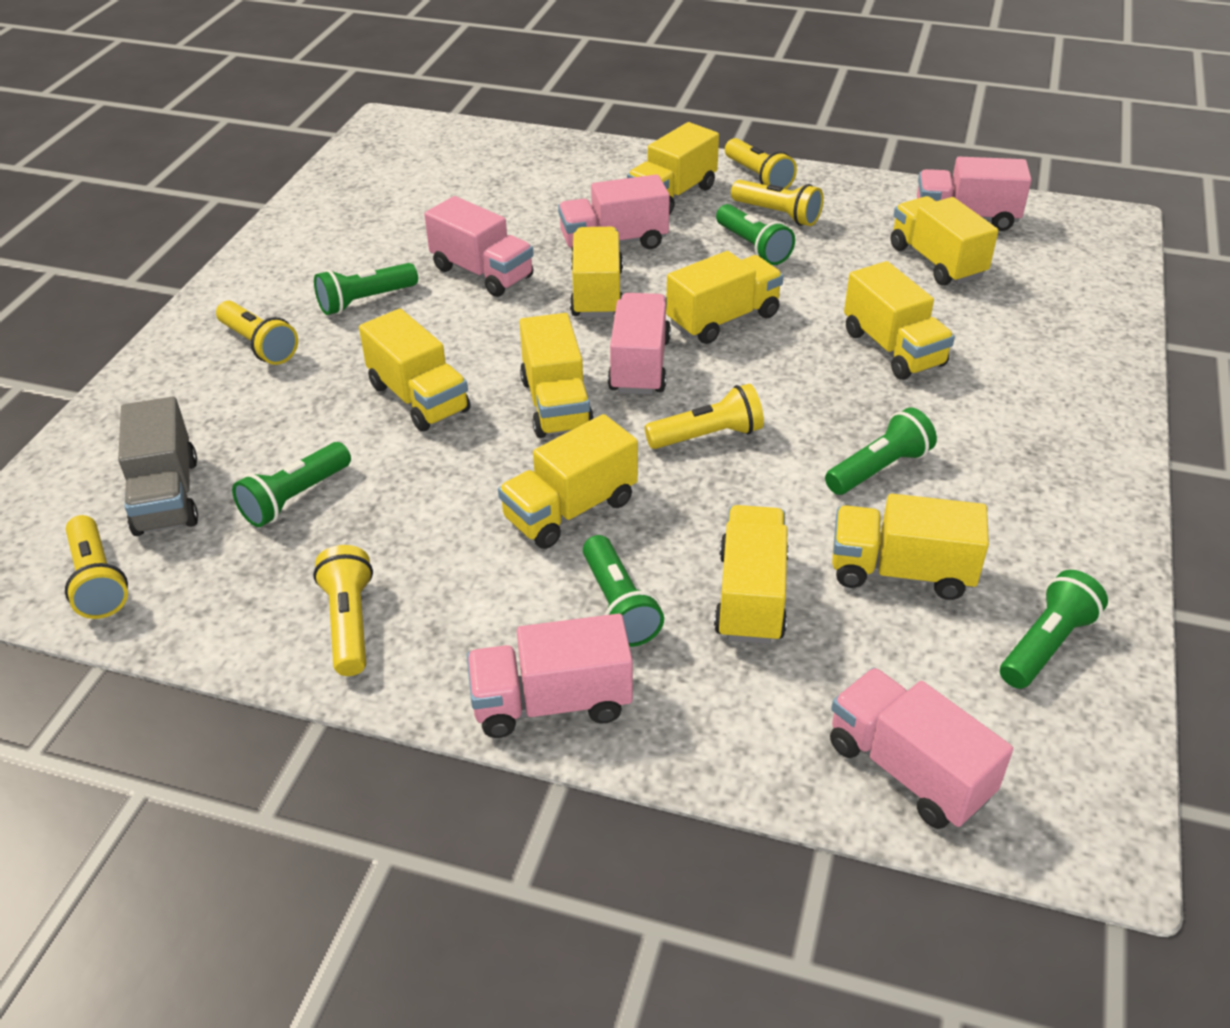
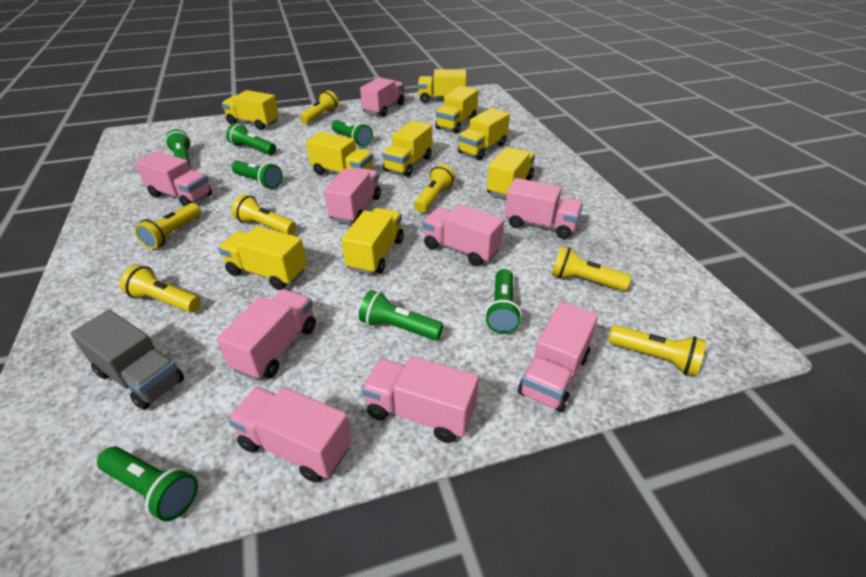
green flashlight: [232,442,351,527] [314,263,418,315] [583,535,664,647] [716,204,795,265] [825,407,937,495] [1000,570,1108,689] = 6 -> [97,446,198,522] [165,129,191,166] [226,123,276,155] [231,161,282,189] [332,120,373,146] [359,290,443,340] [485,269,522,334] = 7
pink truck: [424,196,534,297] [467,614,633,738] [558,174,670,253] [608,293,671,395] [830,667,1013,829] [917,157,1032,231] = 6 -> [135,151,212,206] [217,289,316,380] [228,387,352,483] [324,168,381,224] [360,77,404,117] [362,356,479,443] [422,204,504,266] [505,178,583,239] [518,302,598,412] = 9
yellow flashlight: [65,515,128,619] [216,301,298,365] [313,545,373,676] [645,384,764,449] [725,138,797,189] [731,180,824,226] = 6 -> [120,265,201,313] [135,203,201,249] [232,194,296,235] [300,90,339,124] [414,164,455,213] [551,246,631,291] [608,325,707,376] = 7
yellow truck: [359,309,471,431] [498,414,638,549] [519,313,594,438] [570,227,623,318] [627,122,719,215] [666,251,784,344] [714,505,789,644] [832,494,989,600] [844,261,955,380] [891,196,998,286] = 10 -> [218,226,307,290] [222,90,279,130] [306,132,373,175] [342,208,404,275] [382,120,432,177] [418,69,466,103] [435,86,478,133] [458,108,510,160] [487,147,535,198] = 9

